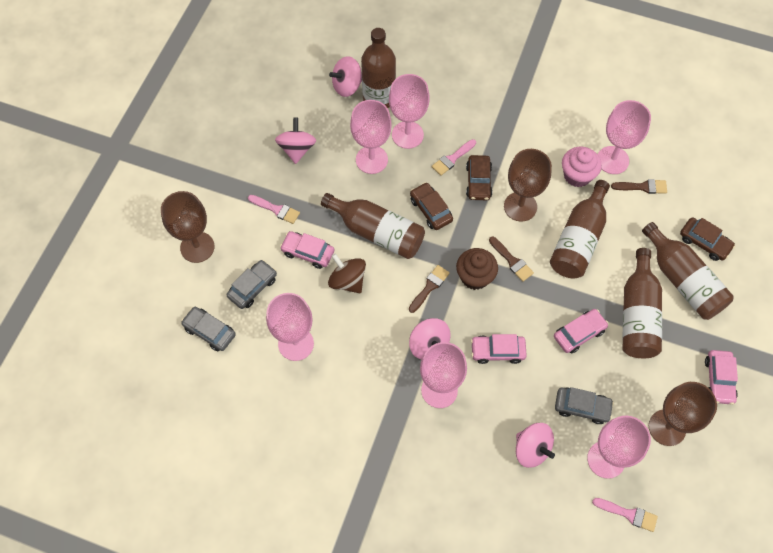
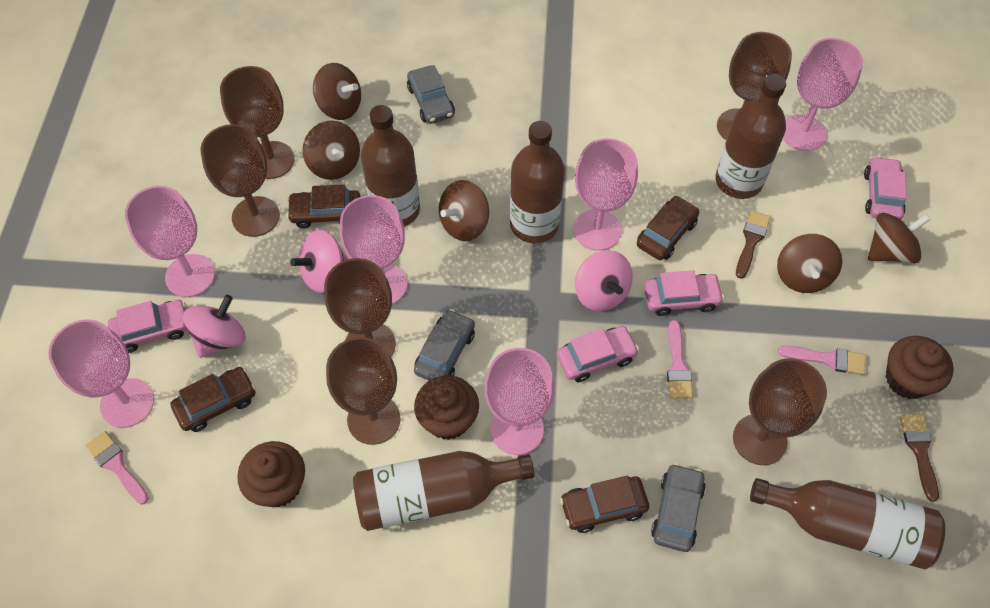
brown brush: [409,265,450,313] [489,237,534,282] [611,179,667,194] = 3 -> [736,210,771,279] [900,414,939,502] = 2
brown car: [410,182,453,230] [466,155,493,200] [680,217,735,261] = 3 -> [170,367,256,432] [287,184,361,228] [560,476,649,533] [637,196,699,260] = 4
brown cupcake: [456,248,498,290] = 1 -> [237,441,305,507] [414,375,479,440] [886,336,954,399] = 3
brown goblet: [161,191,214,263] [504,149,552,222] [649,382,717,446] = 3 -> [200,124,280,237] [220,66,294,179] [324,258,396,357] [326,337,400,445] [717,32,792,140] [733,358,827,465] = 6
brown spinning top: [328,253,366,293] = 1 -> [303,121,360,180] [313,63,361,120] [439,180,489,241] [777,234,842,293] [868,213,930,263] = 5
pink cupcake: [562,147,602,187] = 1 -> none = 0
pink spinning top: [275,117,316,164] [329,56,362,97] [409,318,450,360] [516,423,555,468] = 4 -> [183,295,246,358] [290,230,348,293] [575,250,633,311] = 3

